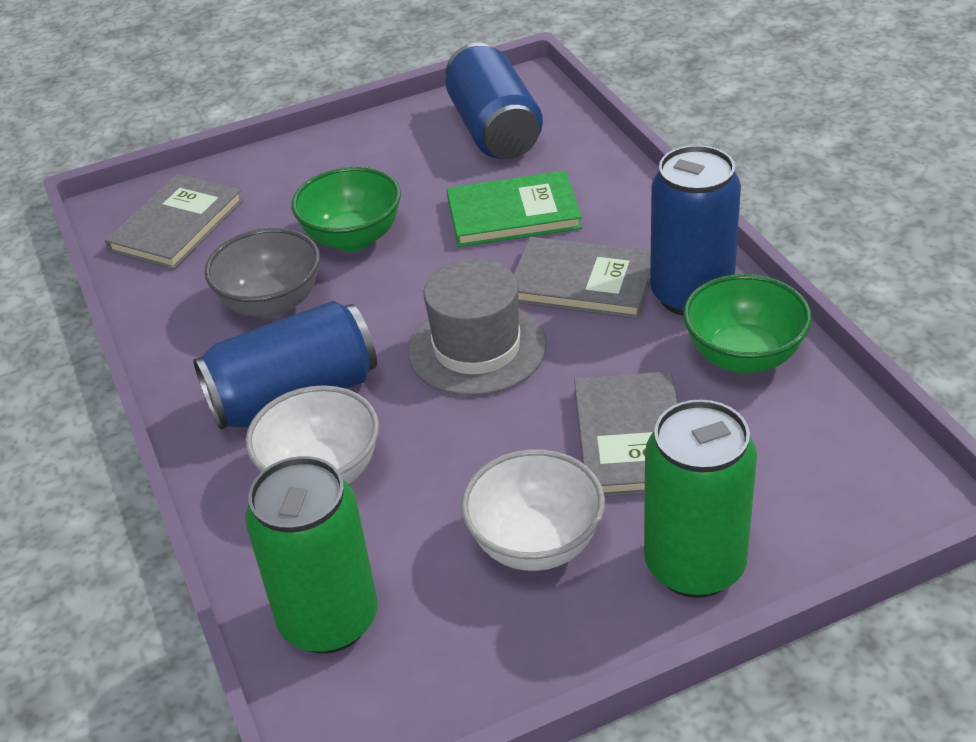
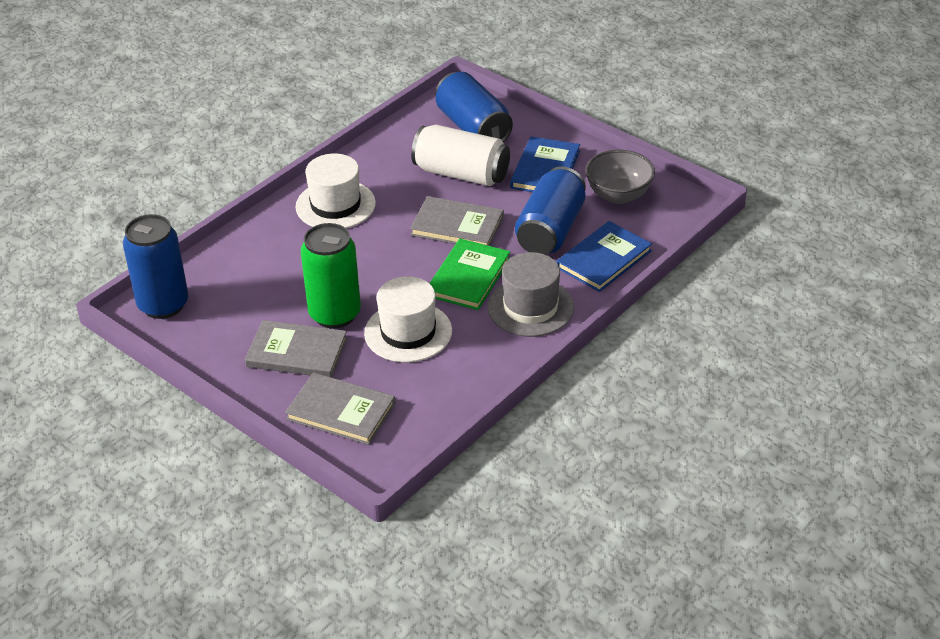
blue book: none = 0 -> [510,136,580,192] [556,221,652,292] = 2
green bowl: [292,167,401,252] [683,274,812,373] = 2 -> none = 0
green can: [245,456,378,654] [644,400,757,598] = 2 -> [301,223,361,329] = 1
white bowl: [246,385,379,485] [461,449,605,571] = 2 -> none = 0
white can: none = 0 -> [411,124,510,186] = 1
white hat: none = 0 -> [295,154,376,229] [364,276,452,363] = 2

